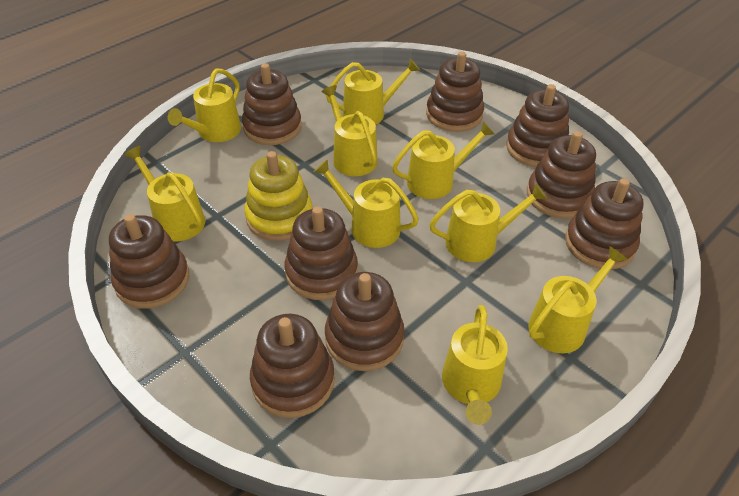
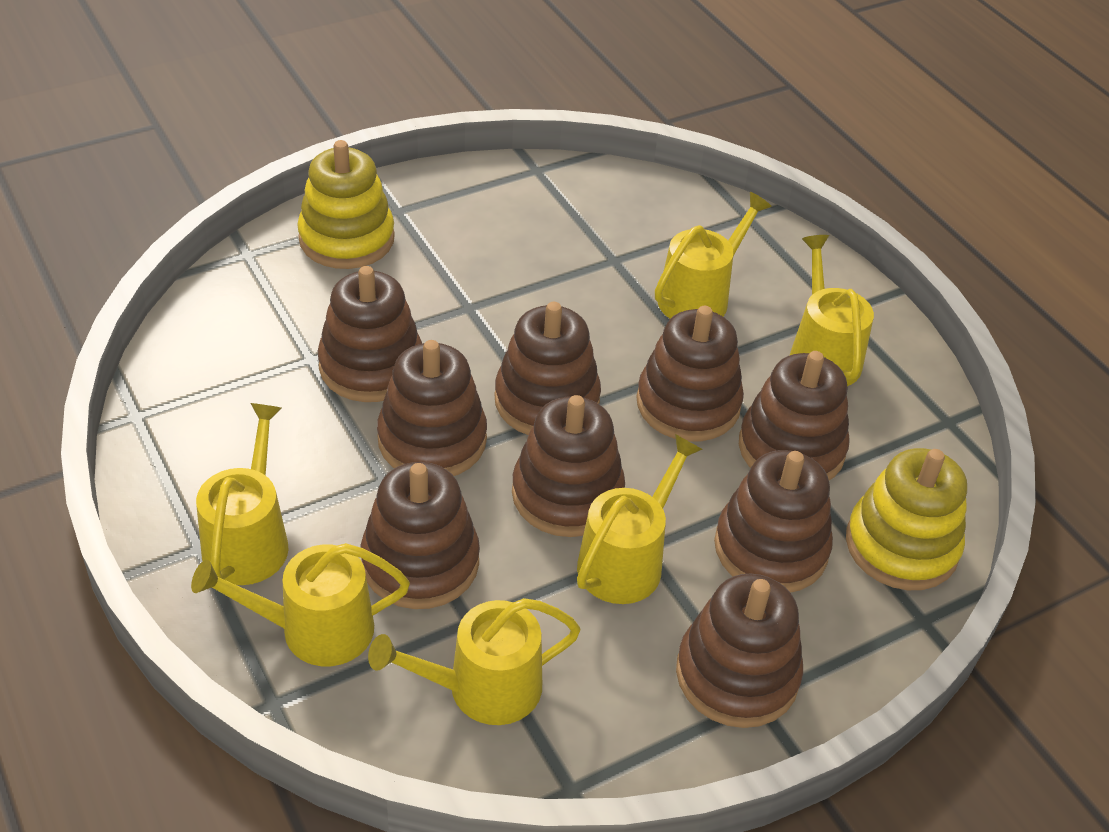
yellow stacking toy: [244,151,313,241] = 1 -> [297,140,395,269] [846,448,967,590] = 2
yellow watering can: [124,146,205,241] [168,68,241,142] [314,159,419,248] [321,85,378,176] [326,59,420,125] [392,121,494,199] [429,184,547,262] [442,305,508,425] [528,246,627,353] = 9 -> [191,543,410,666] [196,403,289,585] [368,598,581,725] [577,434,703,604] [655,192,772,319] [790,235,874,386] = 6

